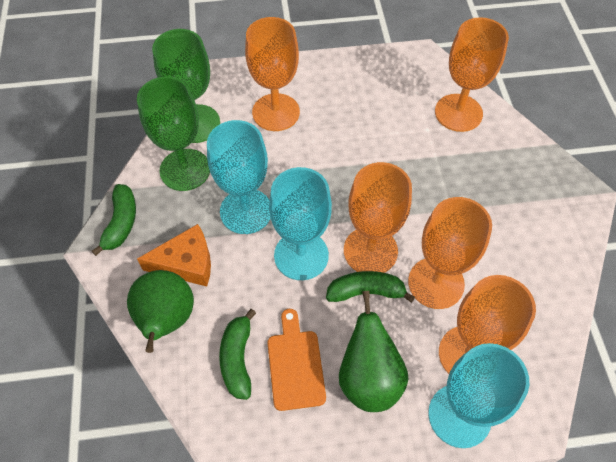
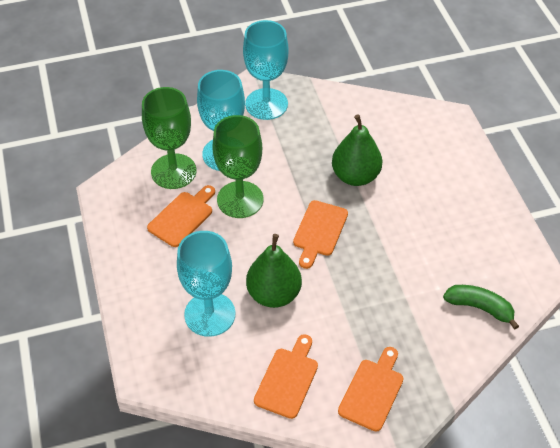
green banana: [92,184,136,256] [219,309,256,400] [326,271,415,303] = 3 -> [443,285,519,330] = 1
orange cheese: [137,224,211,287] = 1 -> none = 0
orange cutting board: [267,309,326,411] = 1 -> [147,185,215,247] [254,334,318,419] [293,200,348,269] [338,347,403,432] = 4
orange goblet: [245,17,300,131] [344,162,412,273] [408,197,492,309] [435,17,509,132] [439,275,536,374] = 5 -> none = 0

